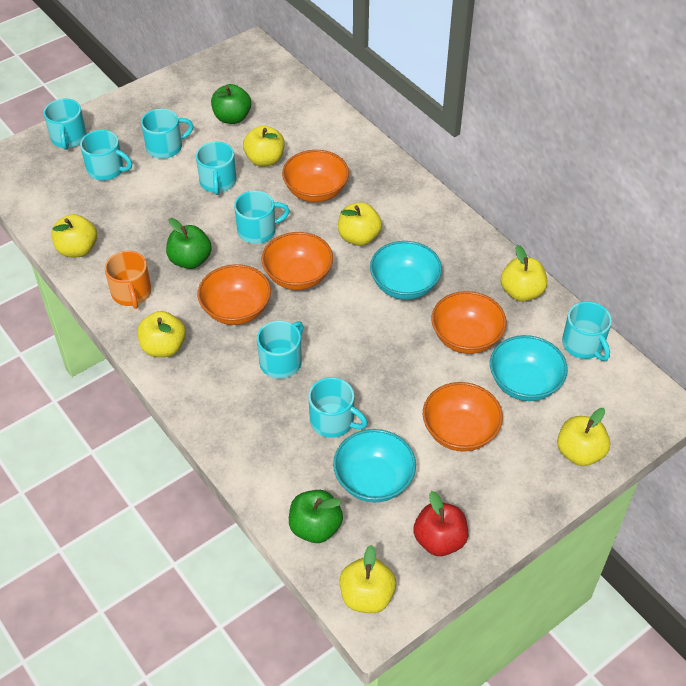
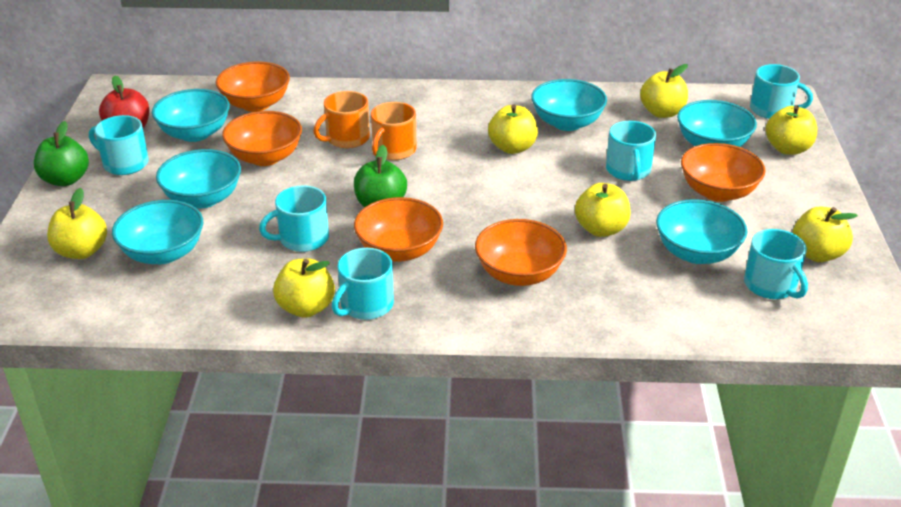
green apple: [166,218,212,269] [211,84,251,124] [289,490,343,543] = 3 -> [34,121,89,186] [354,145,407,207] = 2
orange mug: [105,251,152,309] = 1 -> [313,91,370,149] [371,102,417,160] = 2
turquoise bowl: [333,429,416,502] [370,241,442,300] [490,335,568,401] = 3 -> [112,200,203,264] [152,89,230,142] [156,149,241,208] [531,79,607,131] [656,199,747,264] [677,100,757,147] = 6
turquoise mug: [44,99,87,150] [80,130,132,181] [141,109,193,159] [196,142,237,195] [234,191,290,244] [257,321,304,379] [308,377,368,438] [562,301,612,361] = 8 -> [89,115,149,175] [259,185,329,252] [332,248,394,320] [606,121,656,181] [744,229,808,299] [750,64,813,119] = 6

